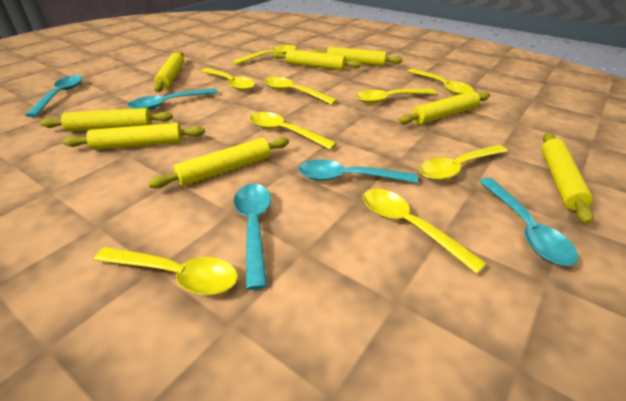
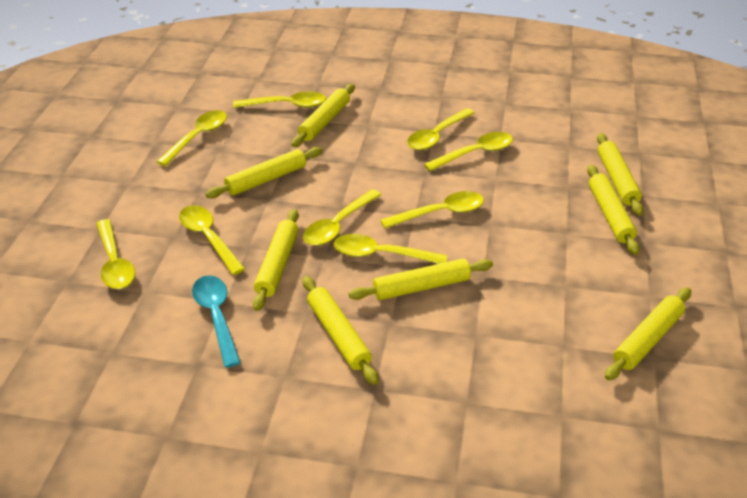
turquoise spoon: [25,75,82,117] [128,88,218,110] [234,184,271,290] [298,159,418,183] [479,178,578,266] = 5 -> [192,275,241,368] = 1

